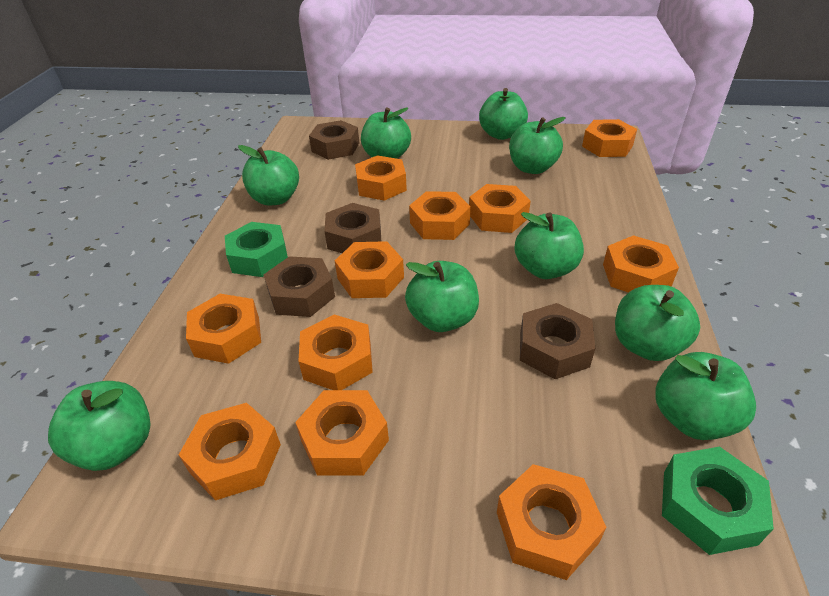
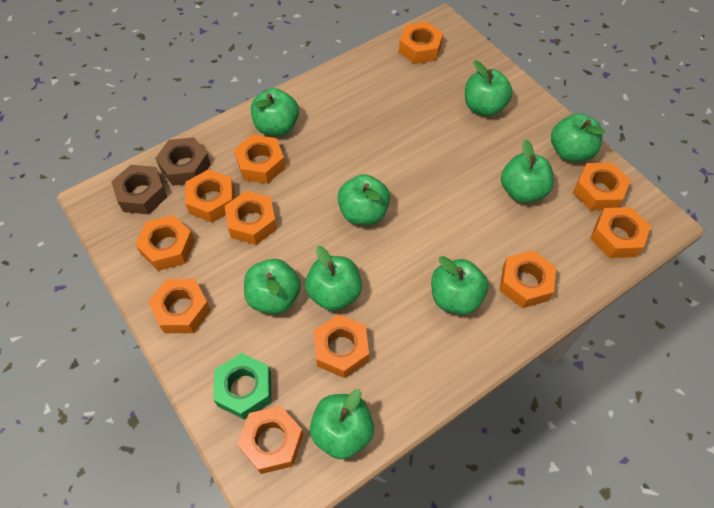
brown nut: [263,256,335,317] [309,120,359,160] [324,203,381,253] [520,303,595,379] = 4 -> [111,165,167,214] [155,137,211,186] = 2
green nut: [225,222,288,277] [662,447,774,555] = 2 -> [213,353,271,420] = 1

